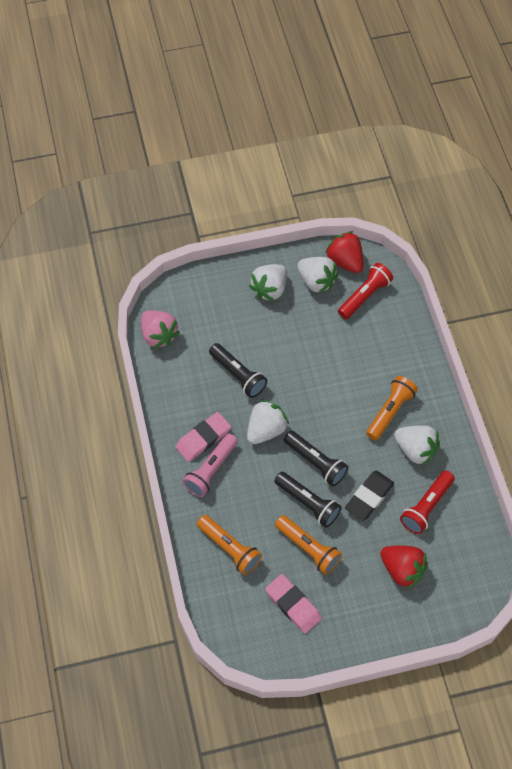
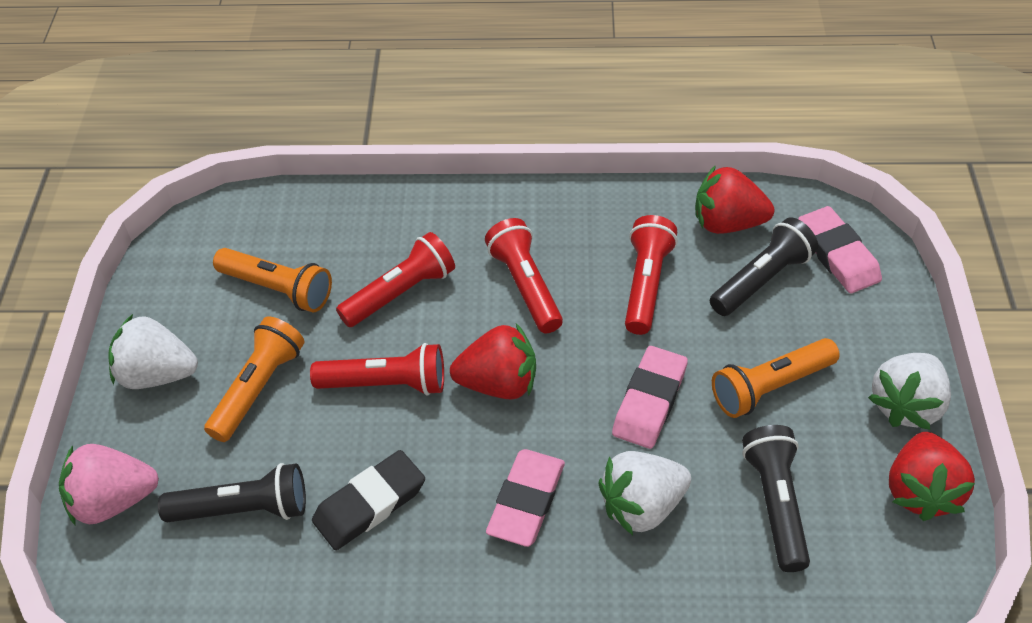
pink eraser: [175,412,231,462] [265,574,322,634] = 2 -> [486,449,565,547] [612,346,688,449] [798,206,882,293] = 3
pink flashlight: [183,434,238,497] = 1 -> none = 0
red flashlight: [338,263,393,319] [400,470,455,534] = 2 -> [310,343,444,396] [336,232,455,327] [485,218,563,333] [625,215,678,335] = 4
red strawberry: [325,231,364,273] [380,546,428,589] = 2 -> [450,323,536,400] [695,165,774,234] [889,432,975,521] = 3
white strawberry: [247,400,289,444] [249,264,287,302] [297,257,338,294] [394,425,440,466] = 4 -> [108,314,198,389] [598,451,691,535] [868,353,951,430] = 3

